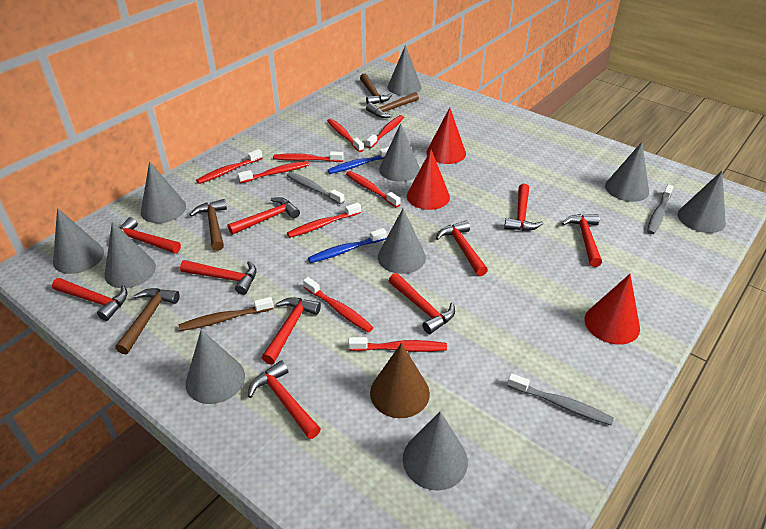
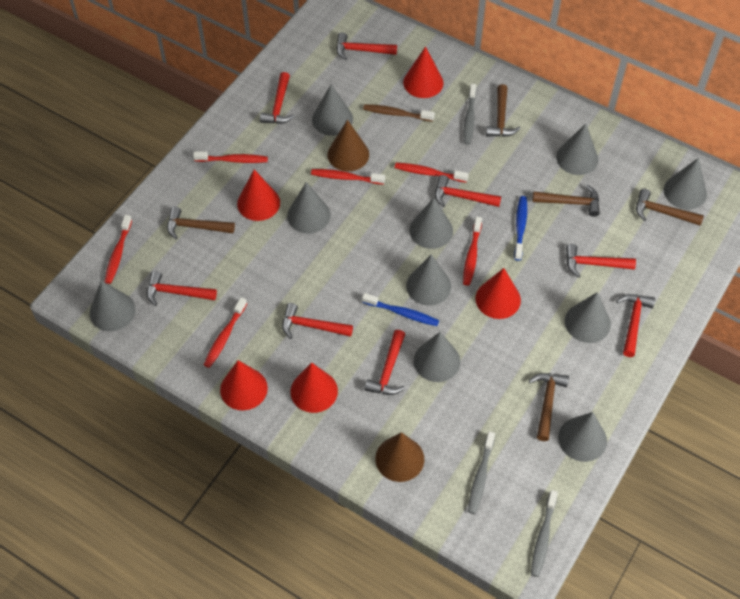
brown cone: [370,343,430,418] = 1 -> [327,120,369,171] [375,432,424,482] = 2
brown hammer: [115,288,180,354] [190,199,227,251] [360,74,393,104] [366,92,419,118] = 4 -> [167,206,235,239] [486,84,520,137] [529,373,569,441] [532,185,600,217] [636,189,704,226] = 5
red cone: [407,150,450,210] [427,107,466,164] [585,274,640,344] = 3 -> [220,360,268,410] [237,170,280,221] [290,362,338,413] [403,46,444,98] [475,268,521,319] = 5
red hammer: [52,278,127,321] [120,217,181,253] [180,260,257,295] [228,197,300,235] [248,360,321,439] [262,297,321,364] [389,273,455,334] [436,220,488,276] [504,184,543,231] [562,214,602,267] = 10 -> [147,271,217,306] [260,72,295,124] [282,303,353,339] [336,32,397,60] [364,330,405,395] [435,175,501,207] [566,244,636,278] [616,294,655,357] = 8
red toothbrush: [196,149,262,184] [237,161,309,183] [273,151,344,162] [287,202,361,238] [303,277,374,333] [327,119,364,152] [346,171,401,208] [348,337,447,352] [366,115,404,148] = 9 -> [104,215,132,284] [193,151,268,163] [204,297,247,368] [311,169,385,185] [395,163,469,183] [463,217,482,286] = 6

